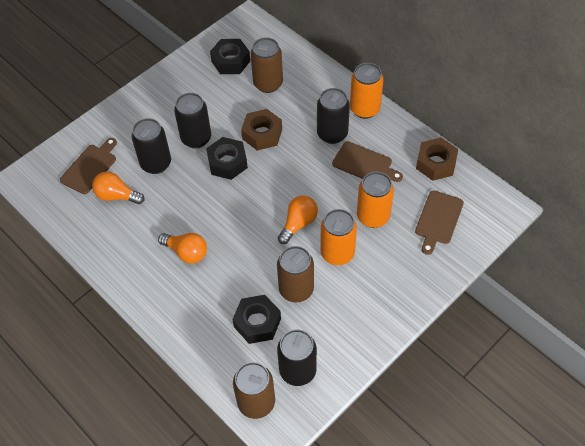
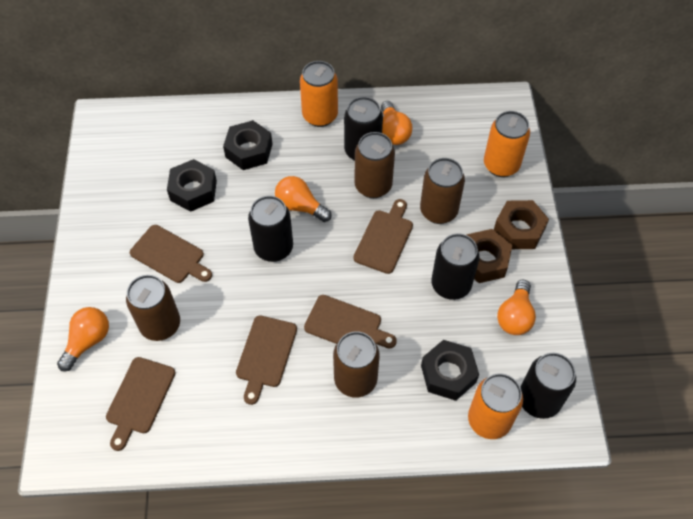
brown can: [233,362,275,419] [250,37,283,93] [277,246,314,302] = 3 -> [126,275,180,341] [333,332,379,398] [354,132,395,198] [420,158,465,224] = 4
brown cutting board: [60,138,117,194] [332,141,403,182] [415,191,464,255] = 3 -> [106,357,175,451] [130,225,212,283] [236,316,297,405] [304,295,397,349] [353,199,413,274] = 5
orange light bulb: [92,171,144,204] [158,233,207,264] [278,195,318,244] = 3 -> [57,307,109,371] [275,176,332,222] [381,101,413,145] [497,280,536,335] = 4

